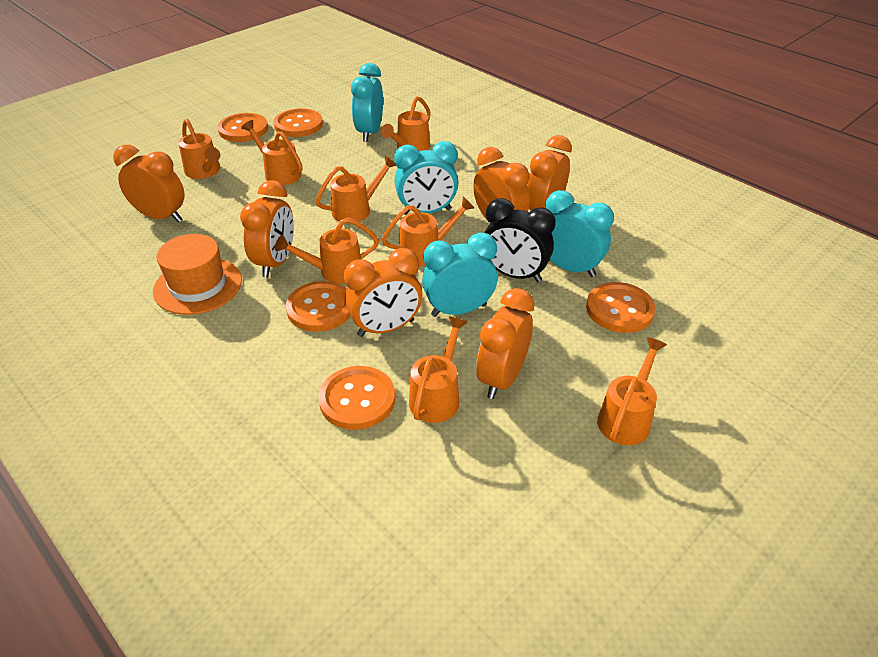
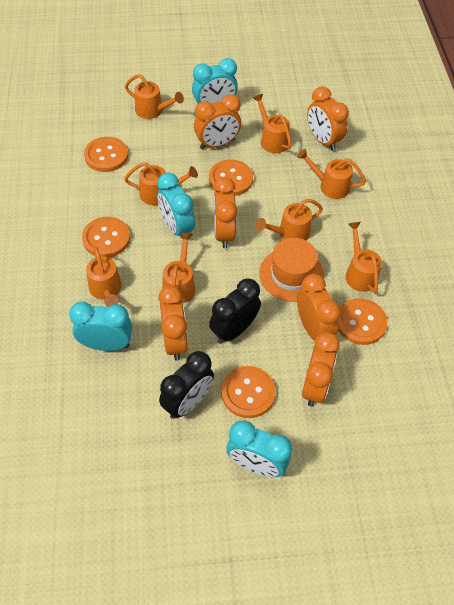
black clock: [485,198,556,282] = 1 -> [159,351,214,419] [209,278,261,344] = 2

